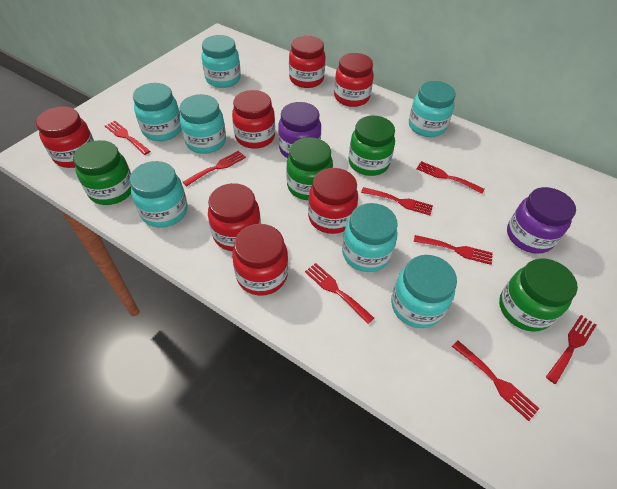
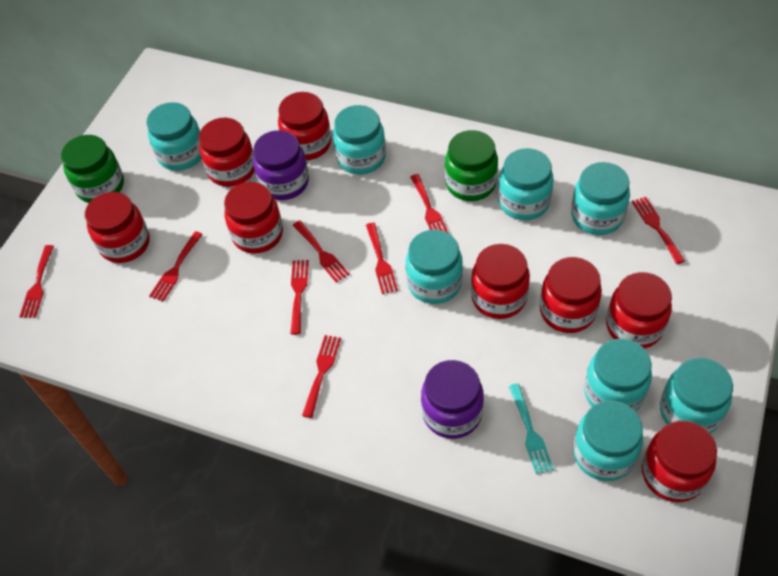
green jar: [73,140,131,205] [286,137,333,200] [348,116,395,176] [499,258,578,332] = 4 -> [61,135,124,203] [445,130,498,201] = 2
red jar: [36,106,94,168] [208,183,261,251] [232,90,275,149] [232,224,288,296] [289,36,325,88] [308,168,358,234] [334,53,374,107] = 7 -> [85,192,149,263] [199,118,255,187] [224,182,283,254] [278,92,331,160] [471,244,530,319] [540,257,602,333] [606,272,672,349] [642,421,717,502] = 8
turquoise fork: none = 0 -> [509,383,554,474] = 1
turquoise jar: [129,161,187,228] [133,83,181,141] [180,94,226,154] [201,35,241,88] [342,203,398,272] [391,255,457,328] [409,81,456,137] = 7 -> [147,102,201,171] [333,105,386,174] [406,230,463,304] [498,148,554,220] [571,162,630,235] [573,401,643,481] [584,339,652,412] [660,358,733,434] = 8

